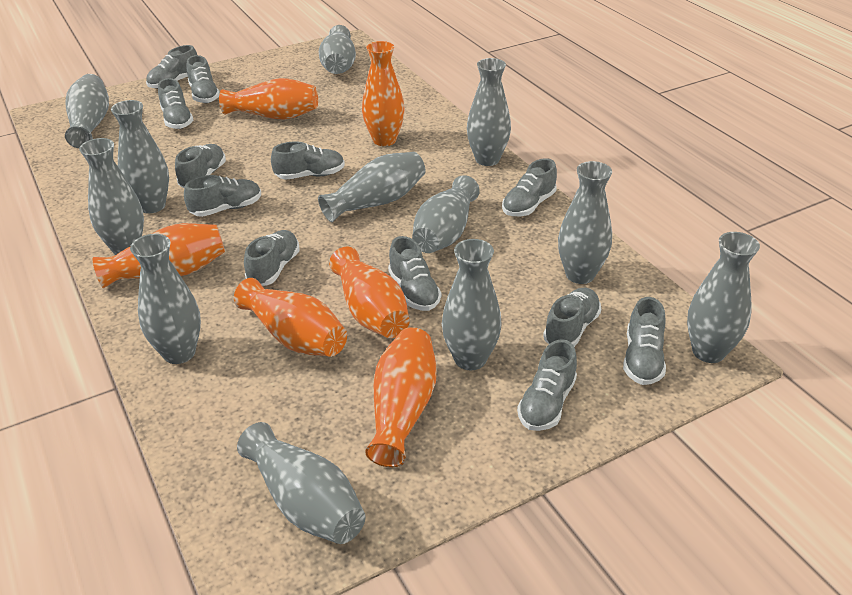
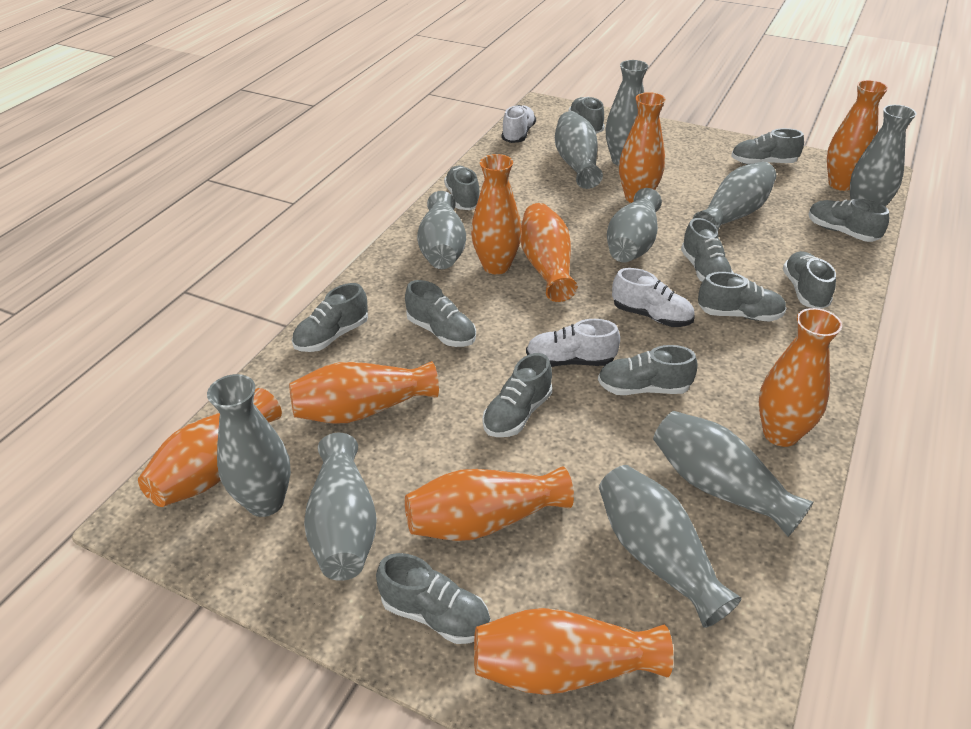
grey vase: [65,74,109,148] [79,138,144,255] [111,100,169,213] [130,234,201,364] [237,422,366,544] [318,152,426,222] [319,25,356,74] [412,175,480,253] [442,239,502,370] [467,58,511,166] [558,161,612,284] [687,232,760,363] = 12 -> [207,374,291,517] [304,433,377,581] [417,191,466,269] [555,111,603,189] [599,465,742,628] [606,60,648,166] [607,188,662,262] [653,411,814,537] [693,162,776,230] [850,105,916,207] = 10
orange vase: [93,223,225,288] [219,78,318,120] [234,278,347,357] [329,246,410,338] [362,41,405,146] [365,327,437,467] = 6 -> [138,388,282,507] [289,361,439,424] [405,466,574,541] [471,154,522,275] [474,608,673,695] [521,203,578,302] [619,92,666,203] [759,308,842,447] [827,80,888,191] = 9
white shoe: none = 0 -> [502,105,536,143] [526,319,620,367] [612,268,695,327] = 3

